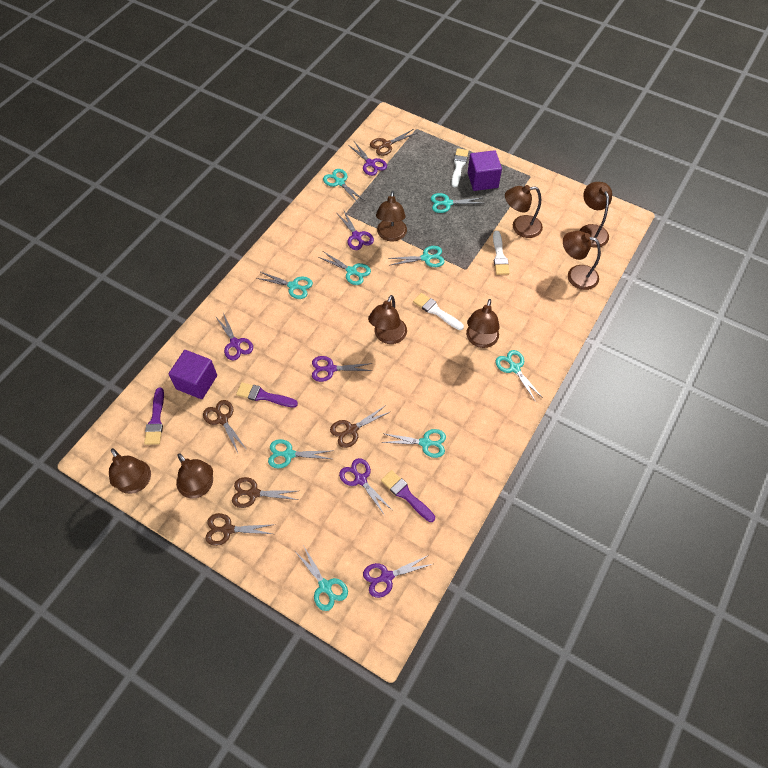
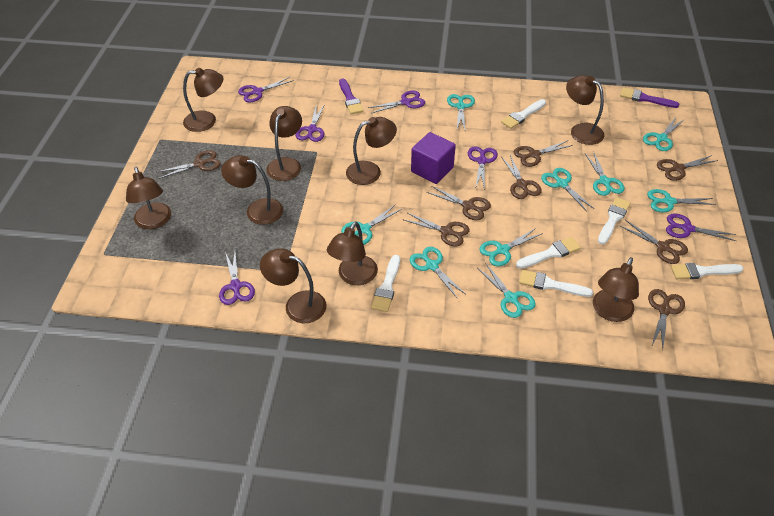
brown lamp: [109,448,151,494] [176,453,213,498] [368,295,407,344] [376,191,407,241] [466,299,499,348] [505,185,543,238] [563,231,601,290] [580,182,612,248] = 8 -> [126,167,171,229] [183,68,224,132] [221,155,283,225] [260,248,326,323] [266,106,302,181] [327,222,378,285] [346,117,397,185] [566,75,604,145] [593,257,639,322] = 9
brown scissors: [203,400,247,453] [205,513,275,546] [232,477,298,508] [330,405,390,448] [370,129,417,156] = 5 -> [158,150,220,179] [404,213,470,246] [427,186,491,220] [502,155,542,199] [514,140,573,167] [620,220,688,264] [648,289,685,349] [657,155,718,181] = 8
purple brush: [144,388,164,445] [236,382,298,408] [381,470,435,522] = 3 -> [339,78,364,114] [620,87,679,108] = 2
purple cube: [169,350,217,399] [468,150,502,191] = 2 -> [411,132,456,184] = 1
white brush: [413,293,464,330] [451,148,469,187] [493,231,510,275] = 3 -> [371,255,400,312] [501,99,546,129] [516,237,581,268] [519,270,593,297] [598,197,631,245] [671,263,744,279] = 6

